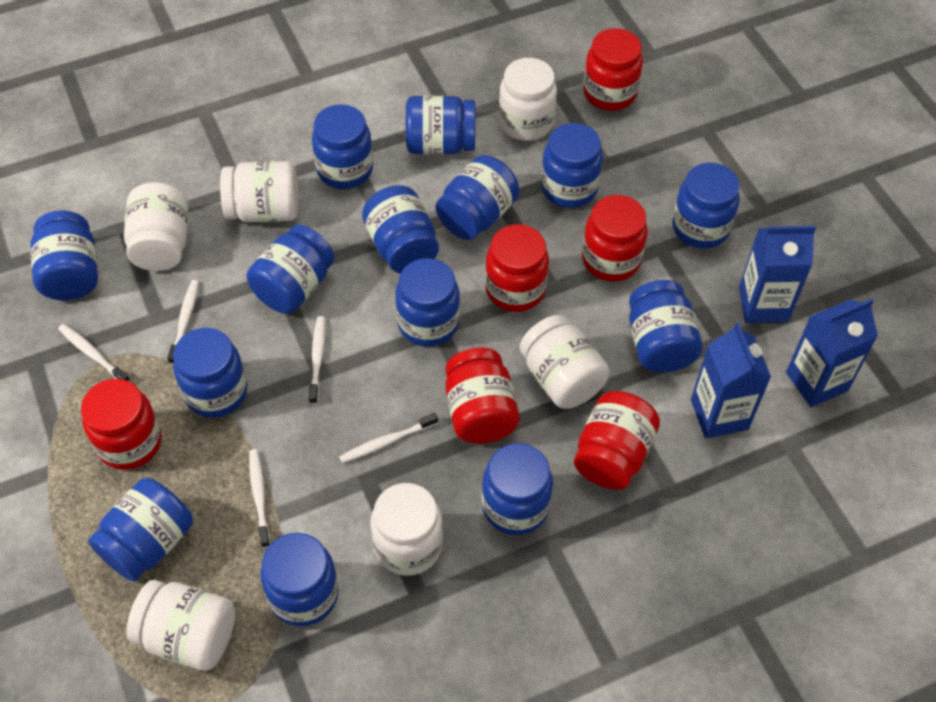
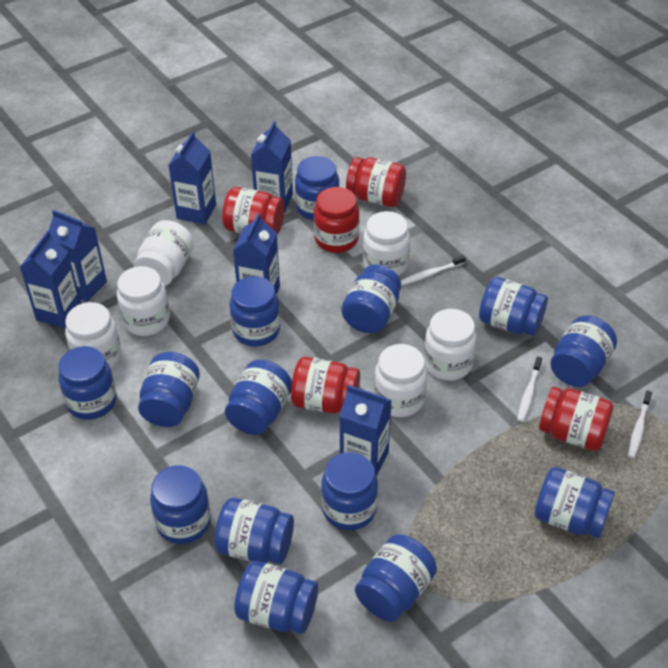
blue carton: [691,322,771,438] [739,226,816,323] [786,299,878,407] = 3 -> [20,231,81,328] [48,210,107,302] [169,131,216,224] [233,213,280,295] [251,121,293,213] [339,385,392,477] = 6
red jar: [81,379,162,470] [445,348,520,444] [485,224,549,312] [574,391,660,490] [582,195,647,282] [583,28,643,111] = 6 -> [222,187,285,235] [291,357,360,414] [314,187,359,253] [346,157,406,207] [539,387,614,451] = 5
white toothbrush: [58,324,130,382] [167,280,199,365] [249,449,270,548] [309,316,325,404] [339,413,438,463] = 5 -> [401,255,466,286] [517,357,542,422] [628,390,652,458] = 3

